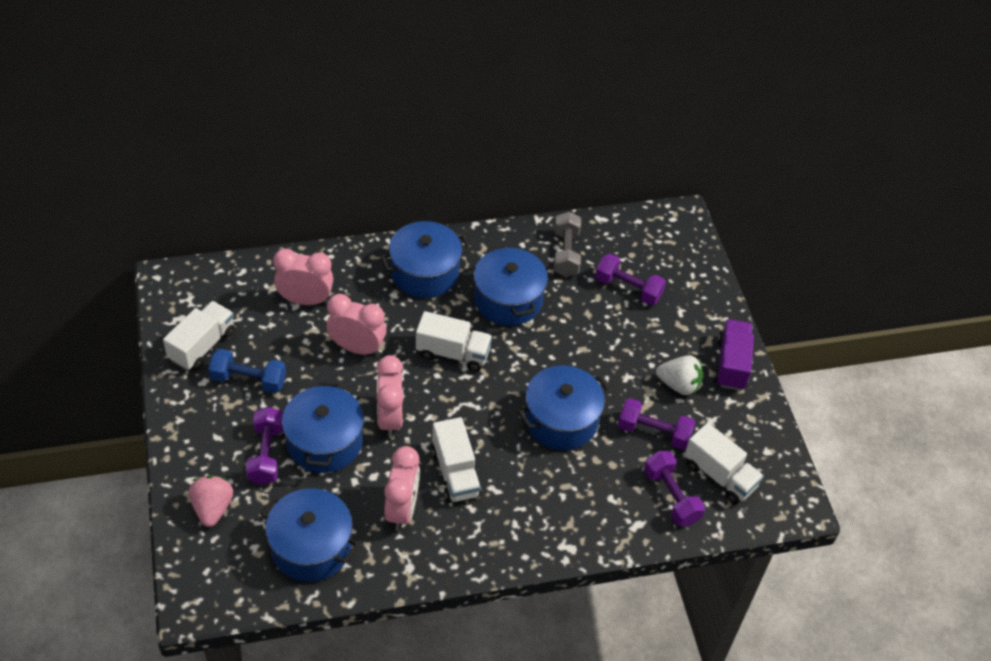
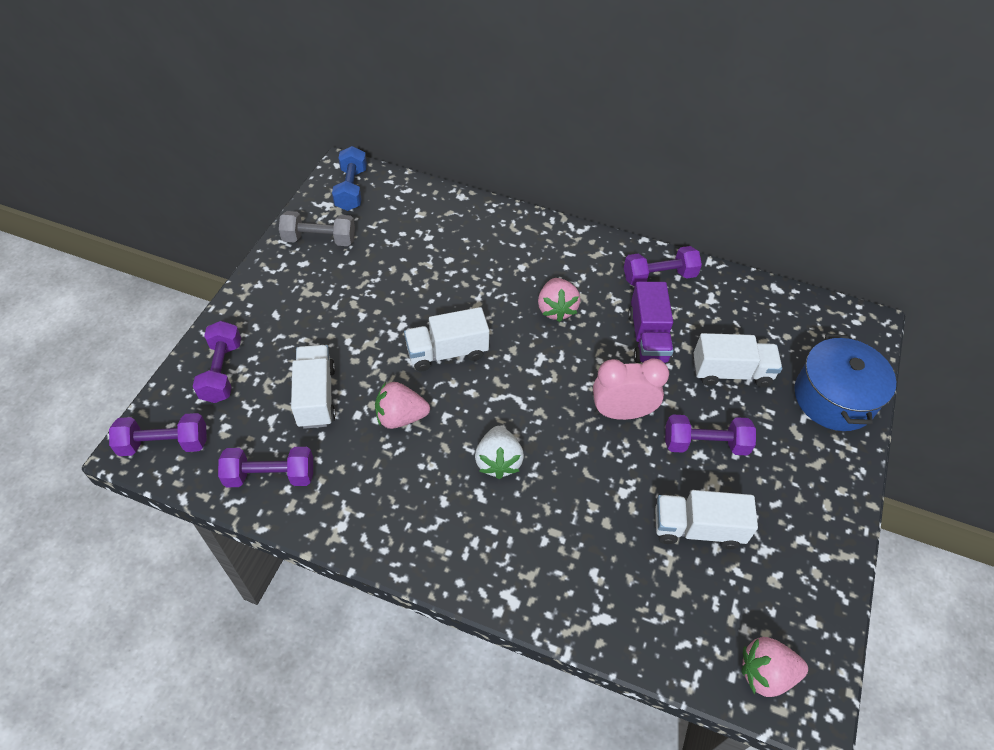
blue pot: [260,488,359,582] [282,382,364,473] [380,221,471,298] [474,245,548,326] [518,365,611,450] = 5 -> [795,334,896,431] = 1
pink clock: [273,249,333,305] [327,294,386,356] [376,355,404,438] [384,446,420,531] = 4 -> [593,358,669,420] = 1
pink strawberry: [189,475,233,527] = 1 -> [375,382,430,429] [538,278,581,322] [742,637,808,697] = 3
purple dumbbell: [246,407,283,485] [595,254,666,305] [618,398,696,450] [644,451,705,526] = 4 -> [109,413,207,456] [193,321,241,403] [218,447,313,487] [624,246,702,286] [665,414,756,455] = 5

